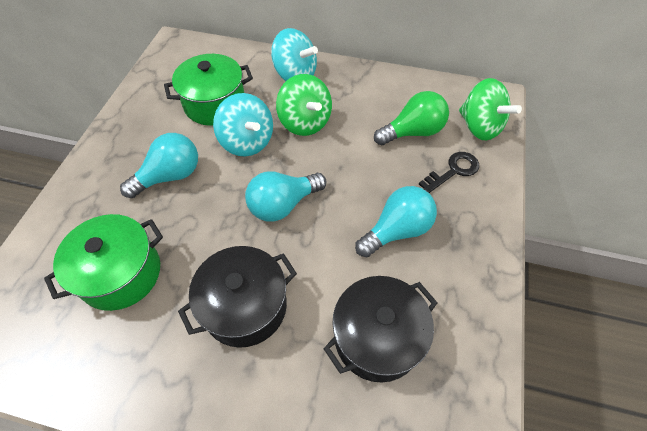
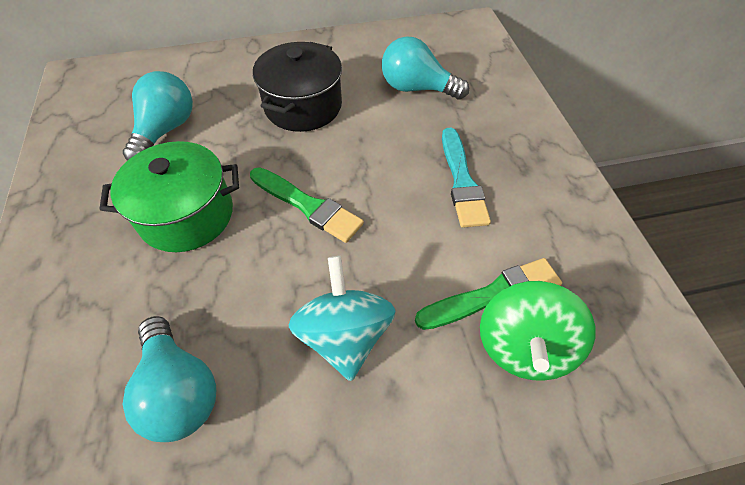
black key: [419,152,479,193] = 1 -> none = 0
black pot: [178,246,297,348] [324,276,438,382] = 2 -> [253,42,342,132] = 1
green brush: none = 0 -> [250,167,364,243] [415,258,562,330] = 2
green light bulb: [374,91,449,146] = 1 -> none = 0
green pot: [44,214,163,311] [164,54,253,126] = 2 -> [99,141,239,252] = 1
green spinning top: [276,74,332,136] [459,78,522,141] = 2 -> [480,281,596,381] = 1
turquoise brush: none = 0 -> [442,128,491,228] = 1
turquoise spinning top: [213,93,273,156] [271,28,318,81] = 2 -> [289,256,395,381] = 1

